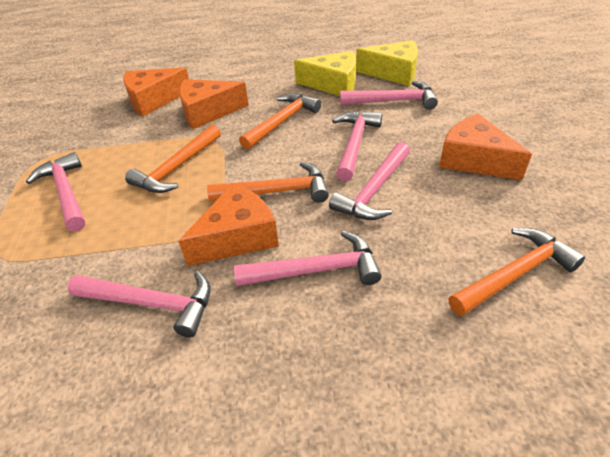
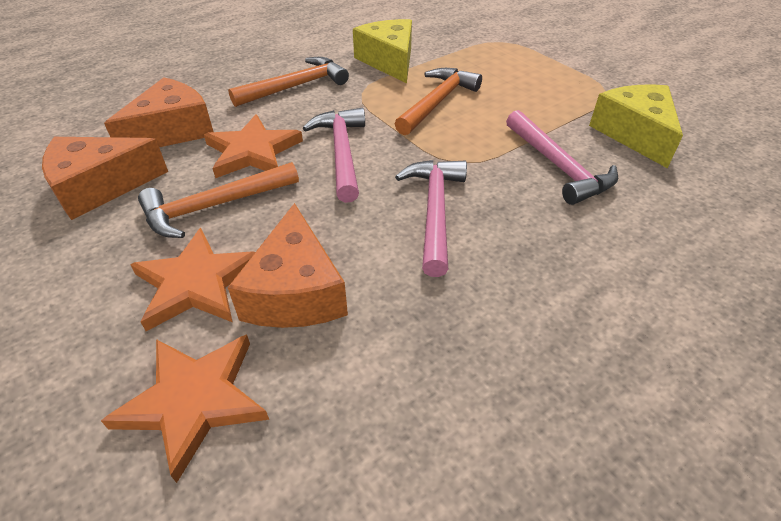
orange cheese: [123,68,189,116] [178,183,279,266] [179,79,249,129] [439,114,532,180] = 4 -> [42,137,168,220] [104,77,214,147] [228,203,348,328] = 3
orange hammer: [125,125,221,193] [207,162,329,203] [239,93,321,150] [448,228,585,316] = 4 -> [138,162,299,238] [228,57,349,107] [395,68,482,135] = 3
orange star: none = 0 -> [101,334,269,483] [130,228,255,331] [204,114,303,178] = 3
pink hammer: [26,152,85,231] [67,271,211,338] [234,231,381,286] [329,142,410,220] [332,111,382,181] [340,81,438,110] = 6 -> [303,108,365,203] [395,160,467,277] [506,110,618,205] = 3

